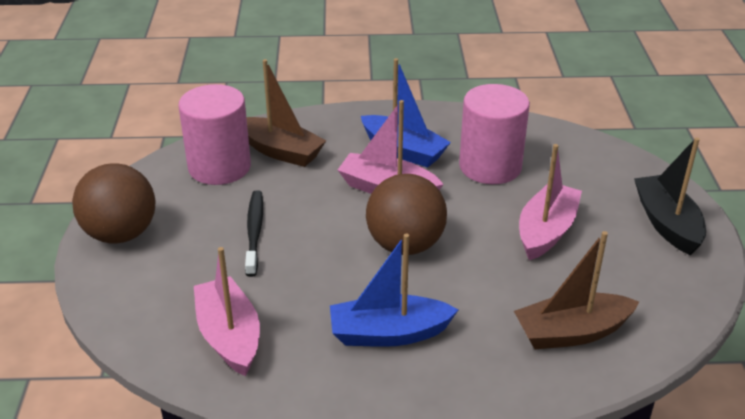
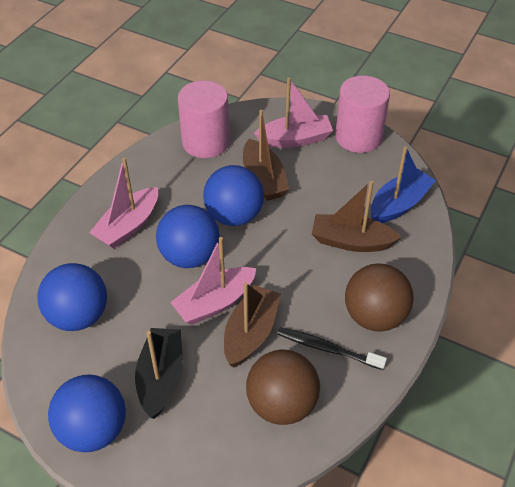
blue ball: none = 0 -> [38,263,107,331] [48,375,126,452] [156,205,220,268] [203,165,264,226] = 4
blue boat: [330,234,458,347] [361,58,451,168] = 2 -> [371,146,436,223] = 1
brown boat: [246,59,326,167] [514,231,639,349] = 2 -> [224,282,281,367] [243,110,290,201] [312,181,401,252] = 3

